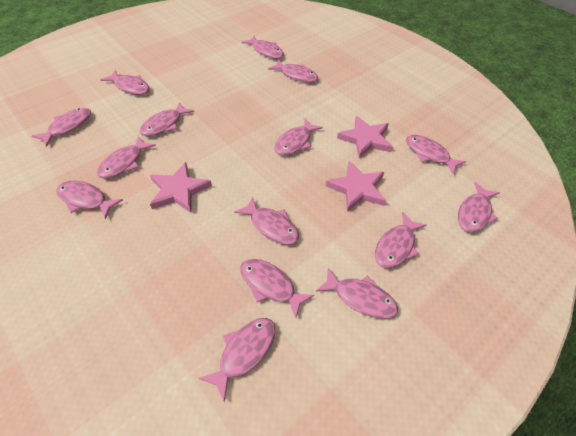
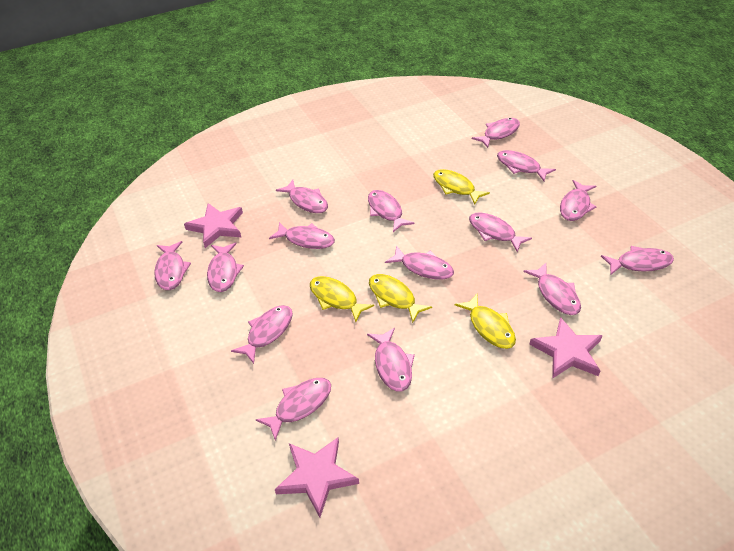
yellow fish: none = 0 -> [310,276,374,322] [369,274,432,323] [433,169,490,205] [455,294,516,349] = 4

